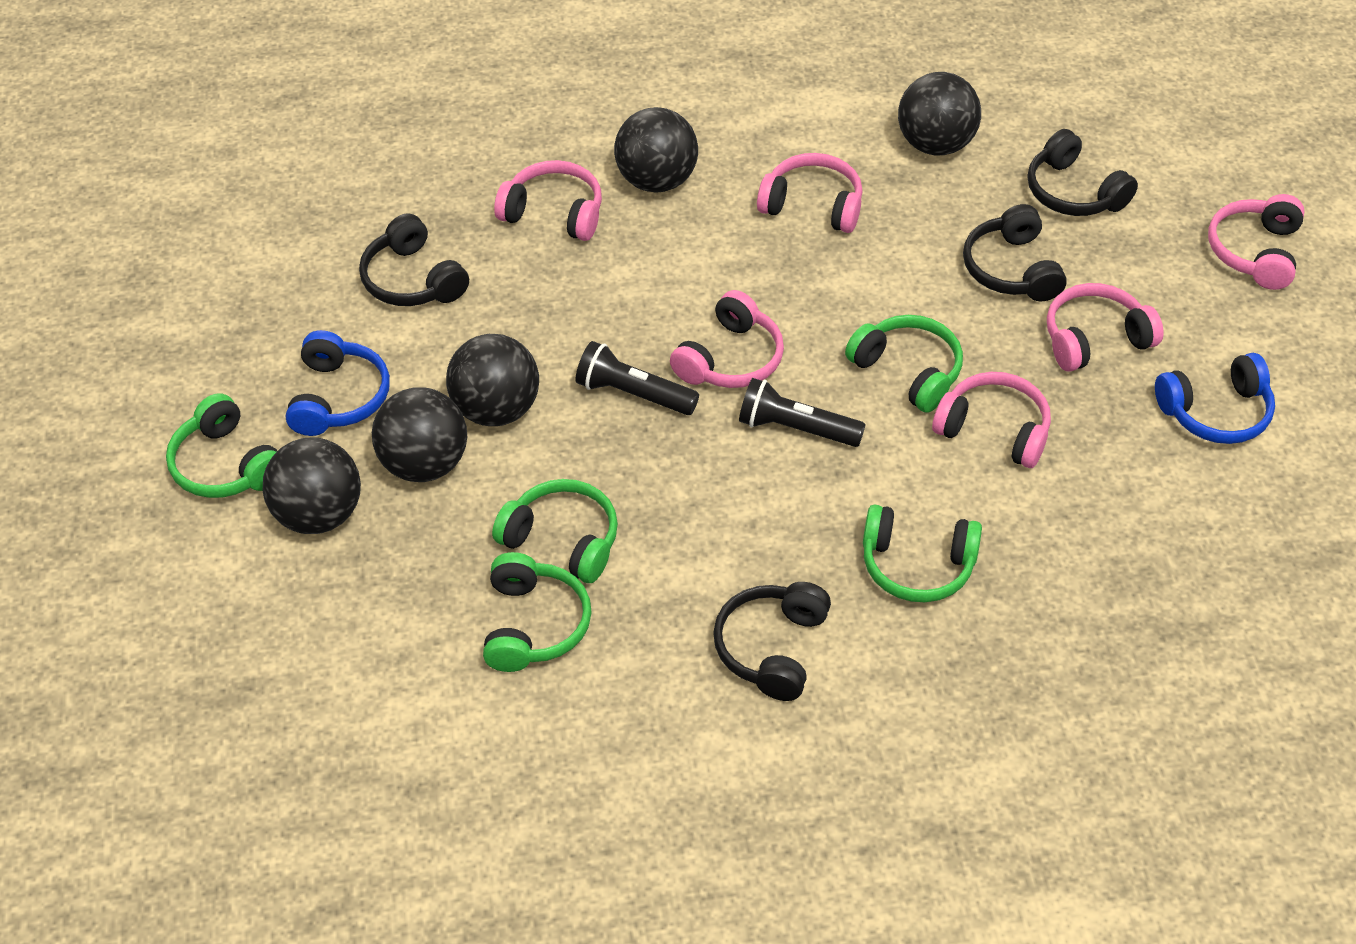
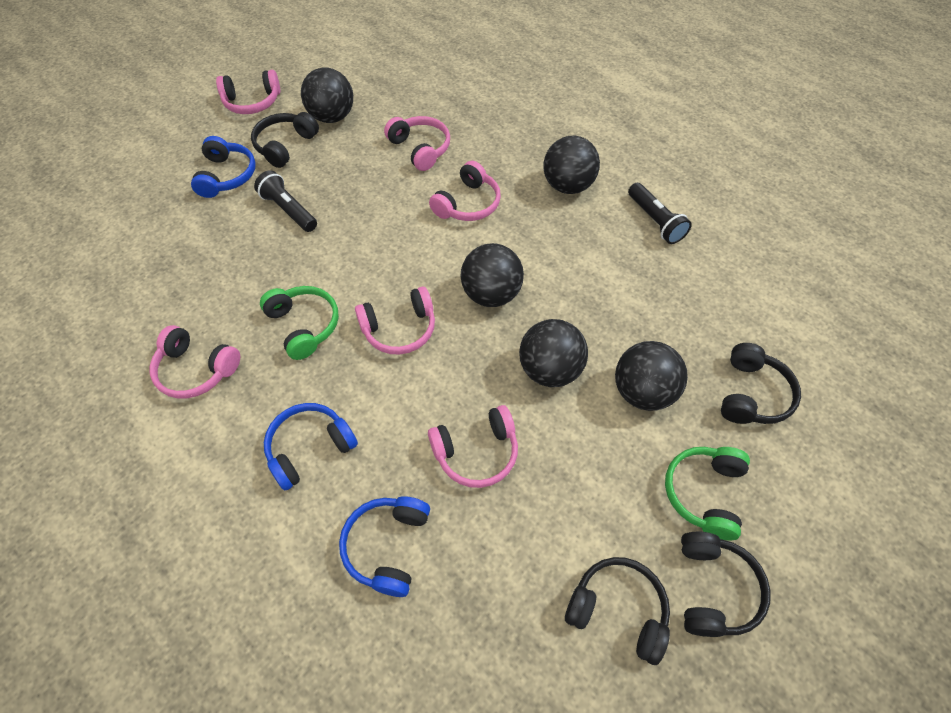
blue headphones: [286,330,390,436] [1155,353,1275,444] = 2 -> [191,136,256,198] [264,403,358,491] [339,496,430,597] = 3
green headphones: [166,393,277,498] [483,552,592,672] [492,479,618,583] [845,315,963,413] [863,504,982,602] = 5 -> [260,286,339,360] [665,447,750,540] = 2

